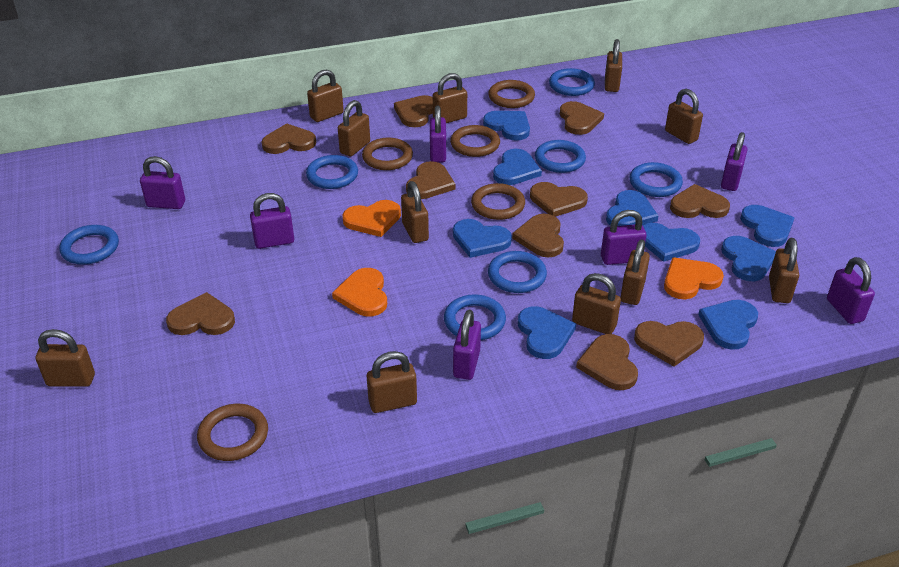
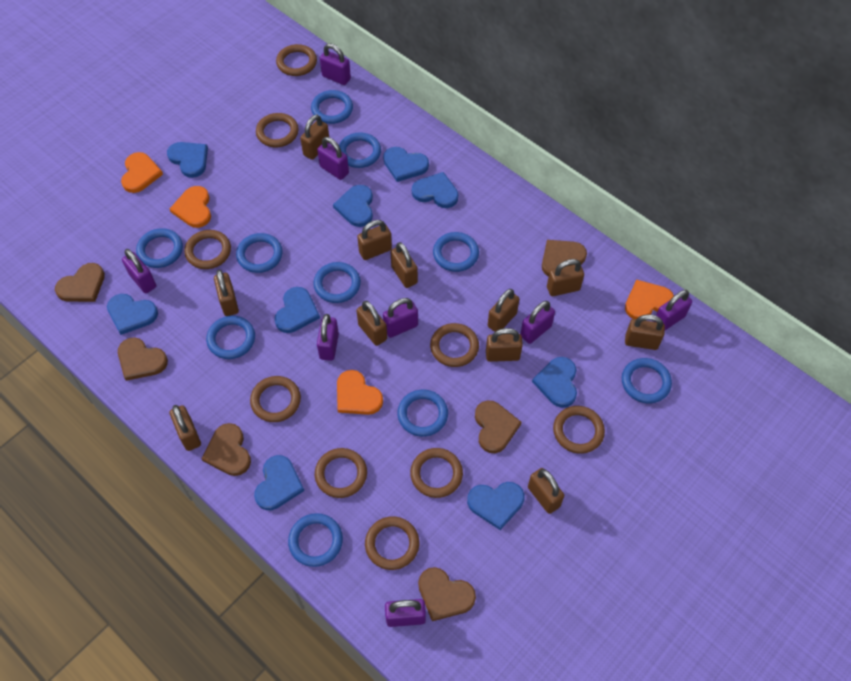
blue ring: [59,225,119,265] [306,155,358,189] [444,294,506,340] [488,251,547,293] [535,140,586,173] [549,68,595,96] [630,162,683,197] = 7 -> [136,228,183,268] [206,316,255,359] [236,233,283,273] [288,513,343,567] [311,90,353,124] [313,262,361,303] [339,132,381,168] [397,390,448,437] [433,232,479,272] [622,358,672,404] = 10
brown heart: [166,292,235,335] [262,123,316,154] [394,95,433,127] [406,161,455,199] [512,214,564,257] [530,182,588,217] [560,101,604,135] [576,334,638,390] [634,321,704,367] [670,184,730,218] = 10 -> [55,263,105,302] [118,337,168,381] [201,423,251,476] [418,567,476,621] [475,400,522,453] [542,240,587,277] = 6
brown ring: [197,404,268,461] [362,138,413,170] [450,125,500,157] [471,183,525,220] [488,80,535,108] = 5 -> [184,230,231,269] [250,376,301,422] [256,113,299,147] [276,44,317,76] [315,448,367,498] [365,516,419,570] [410,448,463,498] [430,323,479,367] [553,406,605,454] = 9
orange heart: [332,268,387,317] [342,200,401,237] [664,257,724,299] = 3 -> [121,152,163,193] [170,186,211,228] [337,370,383,415] [625,280,674,319] = 4
purple padlock: [140,156,185,209] [250,193,294,249] [430,106,446,162] [453,310,481,380] [601,210,646,265] [721,132,748,191] [827,257,875,324] = 7 -> [122,249,156,293] [317,137,349,180] [317,314,339,361] [320,43,351,85] [383,298,418,338] [385,599,426,627] [520,301,555,344] [654,290,692,330] = 8

